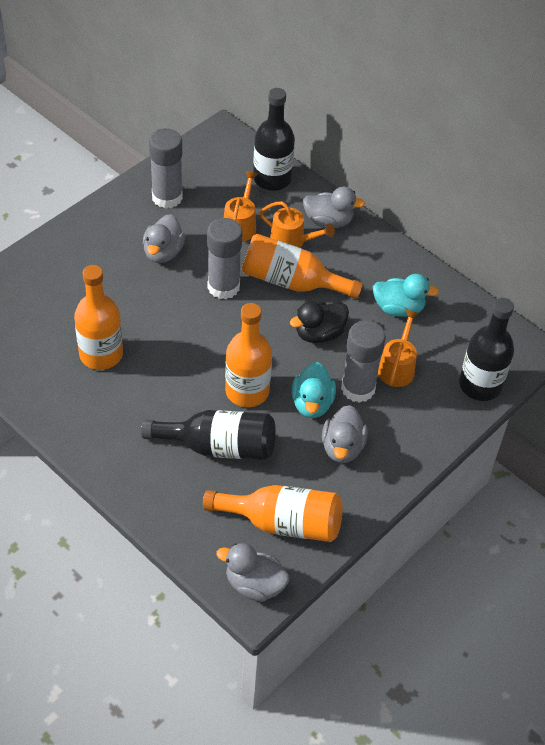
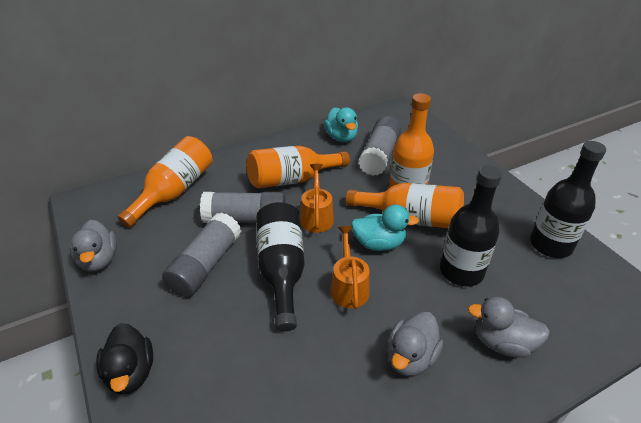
grey duck: [143,214,185,263] [216,543,290,602] [303,187,365,228] [322,405,368,463] = 4 -> [70,220,117,271] [387,312,443,376] [468,297,550,358] = 3
orange watering can: [224,171,258,242] [260,201,335,248] [378,310,419,387] = 3 -> [300,164,334,233] [331,226,370,309] = 2

